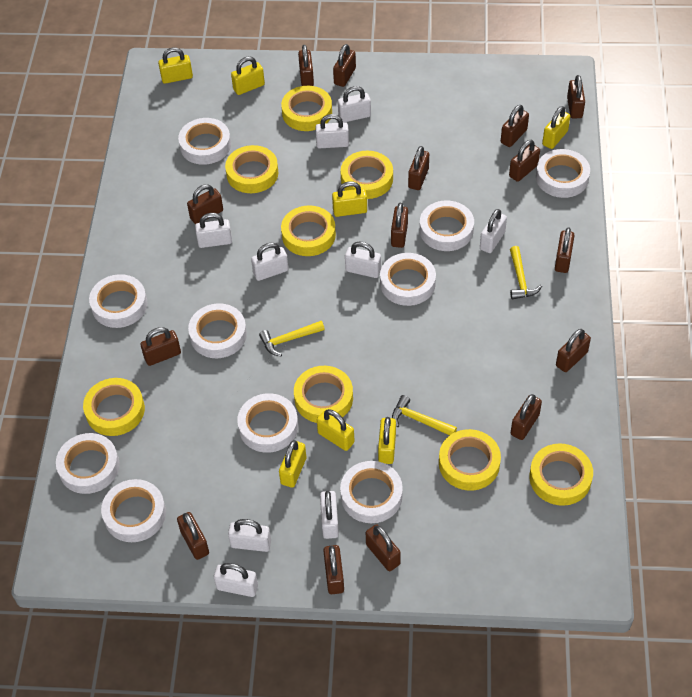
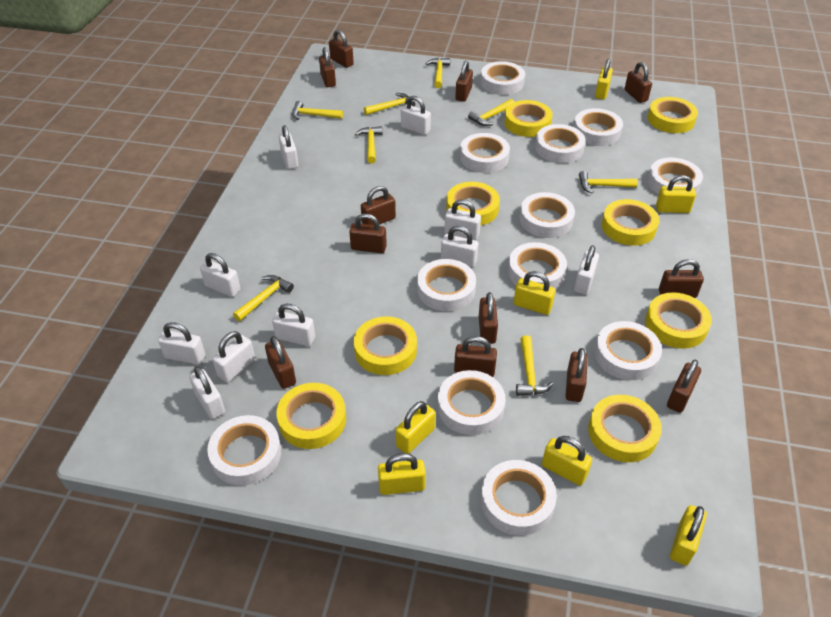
brown padlock: [140,327,181,366] [177,512,209,560] [187,184,223,224] [298,45,314,86] [323,545,344,594] [333,44,356,87] [366,524,401,571] [391,203,408,248] [408,146,429,190] [501,105,529,147] [509,140,540,182] [511,394,542,440] [555,227,575,273] [556,329,591,372] [567,75,585,118] = 15 -> [265,336,296,389] [319,47,336,87] [329,30,354,68] [349,214,387,253] [361,186,396,225] [454,336,497,377] [455,61,473,102] [479,292,498,344] [565,348,588,402] [625,62,652,103] [659,259,704,298] [667,360,701,413] = 12
white padlock: [195,213,232,248] [214,563,258,597] [228,519,271,552] [251,243,289,281] [315,114,349,148] [320,491,339,539] [338,86,371,122] [345,242,381,278] [480,209,507,253] = 9 -> [158,322,205,365] [189,366,225,419] [200,253,241,297] [212,331,255,382] [272,304,315,346] [279,125,298,169] [401,96,431,135] [441,226,479,268] [445,199,481,240] [574,245,599,295] = 10
white tape: [56,433,120,494] [89,274,147,328] [101,479,166,542] [178,118,231,165] [188,303,247,358] [237,393,298,453] [340,461,403,523] [380,253,436,306] [420,200,474,251] [536,149,590,198] = 10 -> [207,415,281,486] [417,259,476,311] [438,370,505,435] [460,133,510,173] [480,61,525,95] [481,460,557,536] [508,242,567,289] [519,192,575,238] [535,124,585,163] [574,108,623,146] [595,321,662,380] [648,157,703,194] = 12
yellow hammer: [259,321,325,356] [392,395,457,435] [510,246,542,299] = 3 -> [233,275,294,321] [292,101,343,120] [355,126,382,163] [364,93,415,115] [425,58,450,88] [468,99,514,126] [516,335,554,396] [579,171,638,194] = 8

